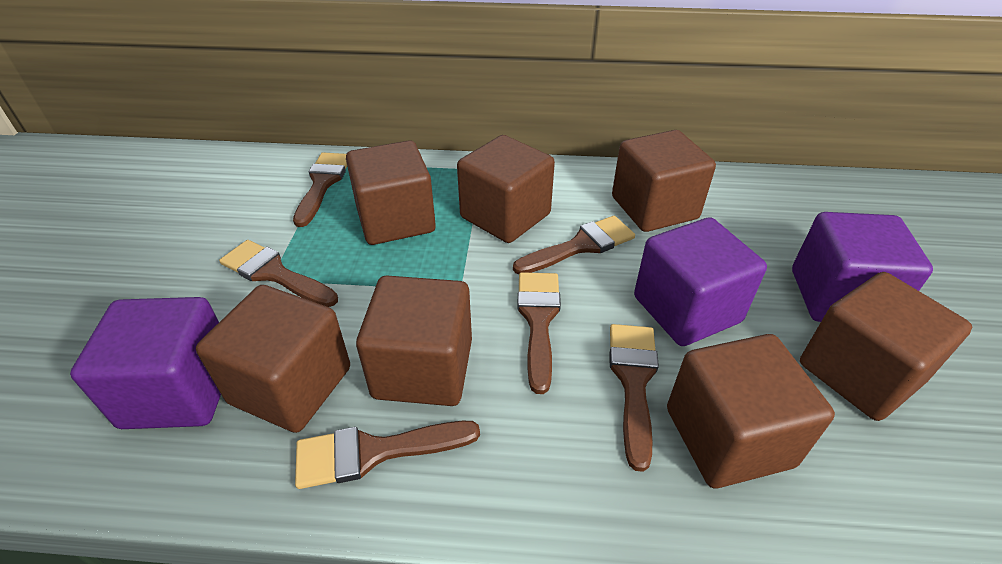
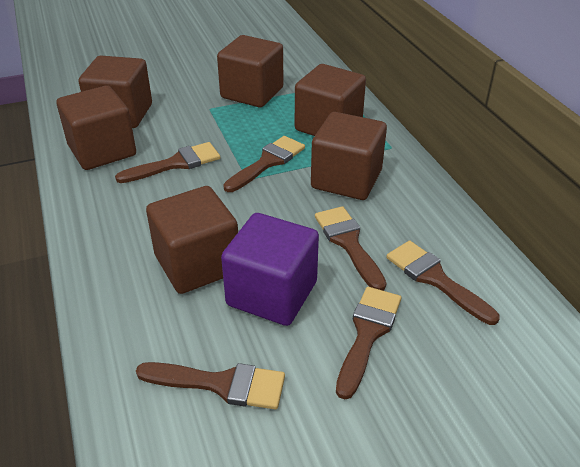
brown cube: [196,285,350,433] [346,140,436,245] [356,275,472,406] [457,135,555,243] [612,130,716,232] [667,334,835,489] [800,272,972,421] = 7 -> [57,86,136,170] [79,56,152,128] [146,186,238,294] [217,35,283,107] [295,64,366,136] [311,112,387,200] = 6
purple cube: [70,297,221,429] [634,217,767,346] [792,212,933,322] = 3 -> [221,213,319,326] = 1

